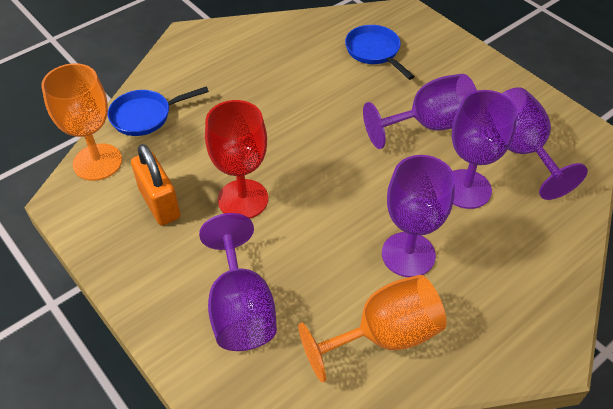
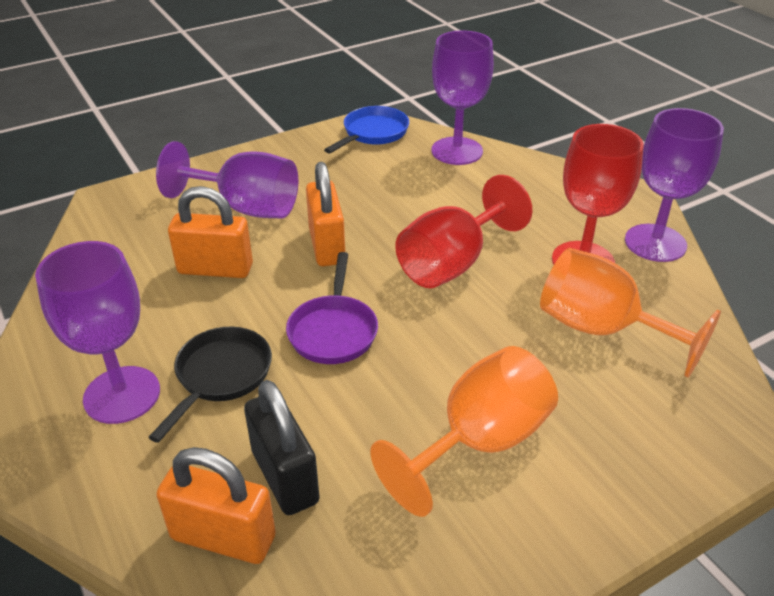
black padlock: none = 0 -> [244,380,320,515] = 1
black pan: none = 0 -> [148,327,272,443] = 1
blue pan: [108,86,209,136] [345,25,415,80] = 2 -> [324,106,409,154] = 1
orange padlock: [131,144,180,226] = 1 -> [157,447,276,564] [168,186,253,278] [306,162,345,266] = 3
purple goblet: [199,213,277,351] [363,74,477,149] [382,155,455,277] [452,90,518,209] [502,87,588,200] = 5 -> [35,241,160,424] [156,141,298,219] [432,31,494,165] [625,108,724,262] = 4
purple pan: none = 0 -> [286,252,378,364] = 1
red goblet: [205,100,268,219] = 1 -> [395,175,532,288] [552,124,644,265] = 2

